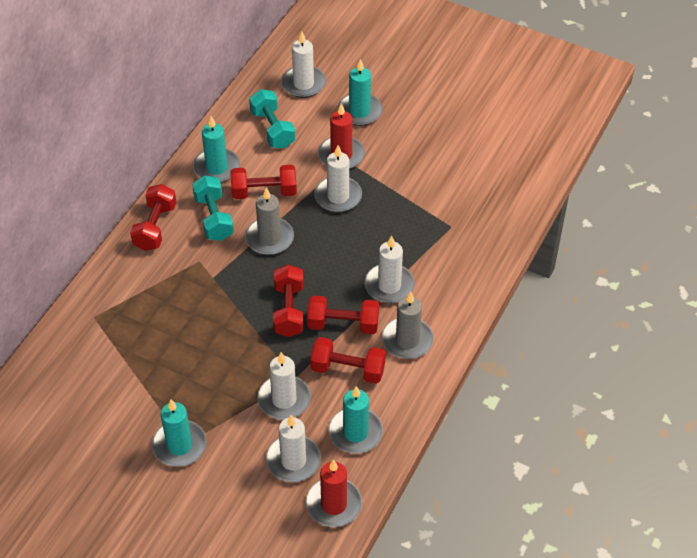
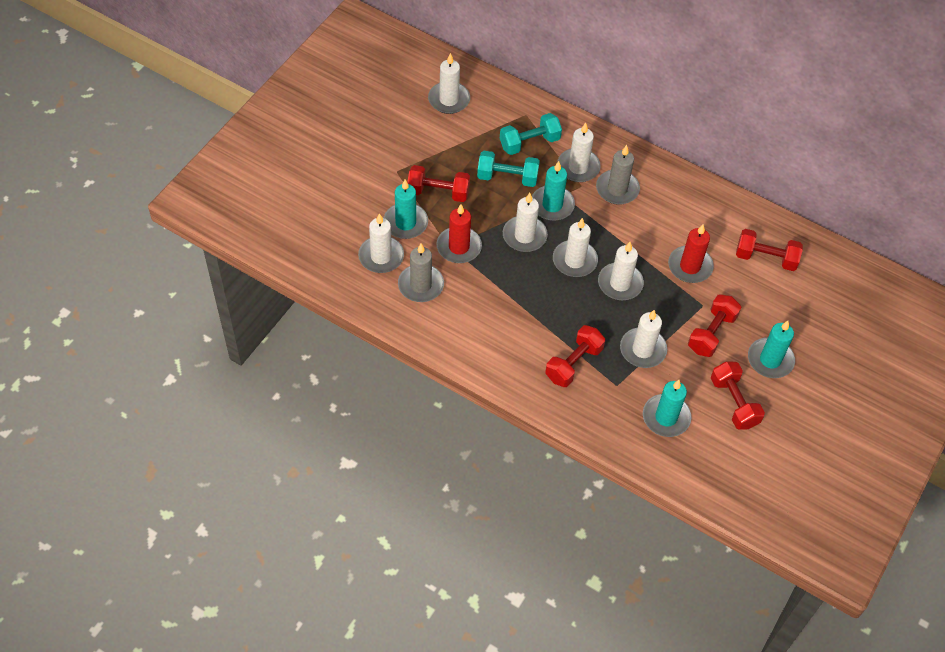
white candle: [257,352,311,420] [266,415,321,482] [281,32,326,98] [314,145,362,212] [365,235,415,303] = 5 -> [358,213,404,273] [428,53,470,114] [503,193,548,252] [553,218,598,277] [557,122,601,182] [598,242,644,300] [620,310,667,368] = 7

